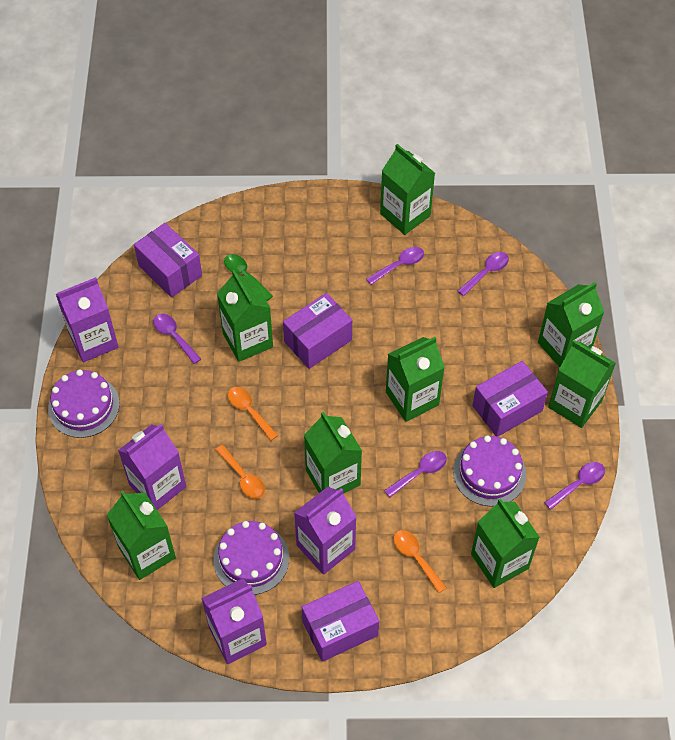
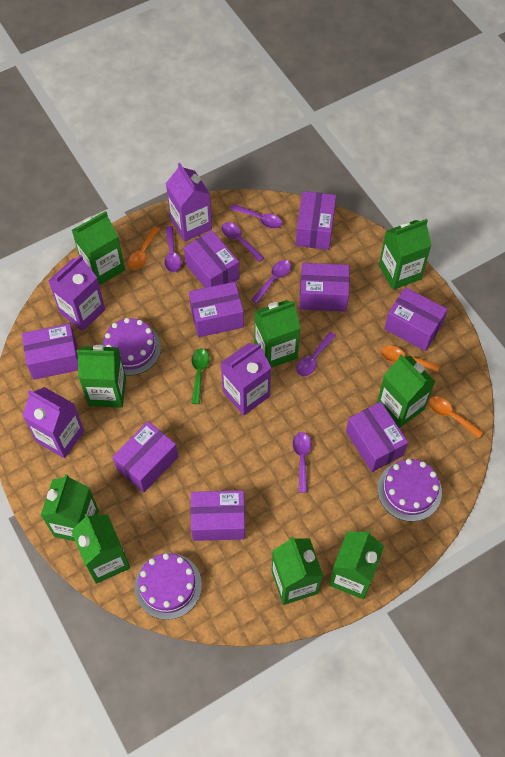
green carton: [106,491,176,580] [217,270,273,362] [304,412,362,494] [380,144,435,235] [386,337,445,422] [471,498,540,588] [538,282,604,367] [548,340,616,428] = 8 -> [40,474,99,541] [71,514,130,584] [72,211,125,285] [77,345,126,408] [254,300,300,368] [271,536,323,605] [329,530,384,599] [377,354,435,428] [379,219,431,290] = 9
purple box: [134,223,202,298] [283,293,352,369] [302,581,379,662] [472,361,548,437] = 4 -> [22,323,78,380] [112,421,178,492] [184,230,239,288] [189,282,244,337] [191,490,245,541] [296,191,336,250] [300,263,350,312] [346,402,408,472] [384,287,448,351] = 9
purple spoon: [153,314,201,364] [366,247,424,285] [384,451,447,497] [458,252,509,296] [544,462,605,510] = 5 -> [164,226,182,272] [221,222,264,262] [230,204,282,229] [251,260,291,304] [293,432,312,493] [296,332,336,376] = 6

